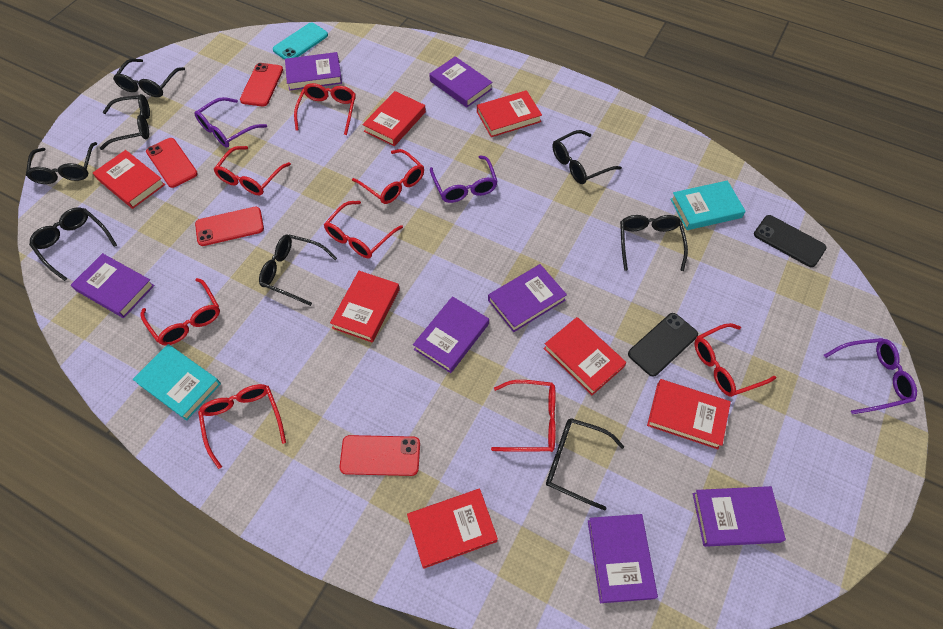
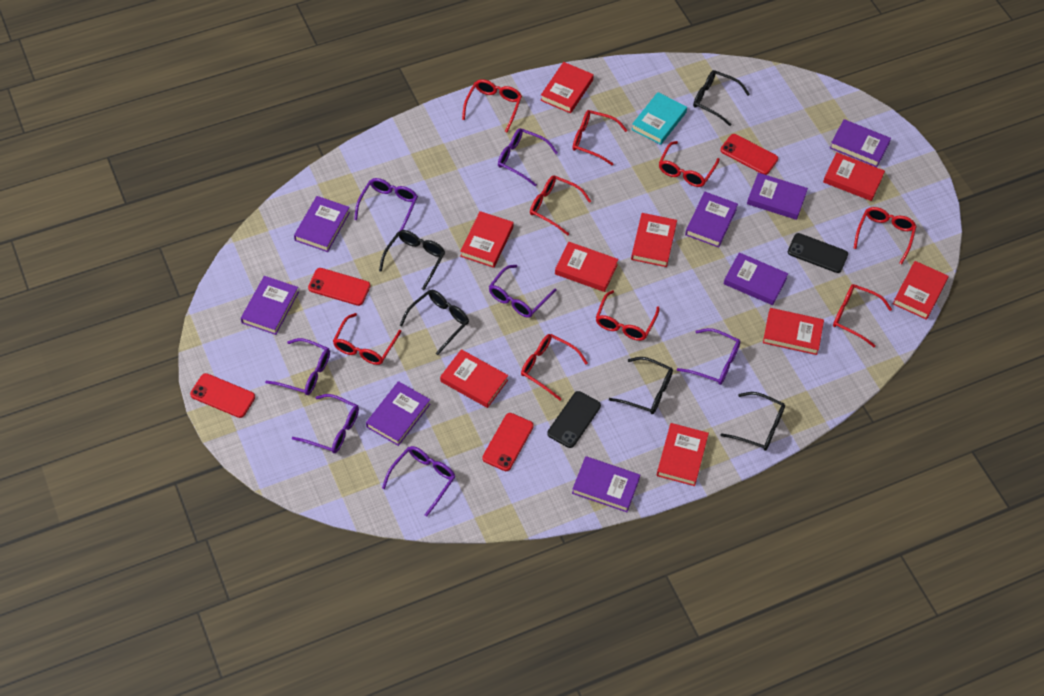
black glasses: [26,142,97,184] [29,207,117,281] [100,94,150,150] [113,59,185,97] [259,234,337,306] [546,418,625,511] [553,130,622,184] [620,215,688,271] = 8 -> [379,230,445,290] [400,290,469,355] [609,357,673,414] [693,70,750,126] [720,392,785,451] = 5
purple book: [71,253,155,318] [285,52,342,91] [413,296,489,373] [429,56,493,108] [488,264,567,332] [588,514,658,603] [693,486,786,547] = 7 -> [241,276,299,335] [294,196,350,252] [366,381,430,446] [572,456,640,512] [685,192,738,248] [723,252,788,305] [747,173,808,220] [830,119,891,167] = 8
purple glasses: [194,97,267,148] [430,155,498,203] [824,338,917,414] = 3 -> [265,338,330,395] [292,394,359,453] [354,178,418,231] [382,446,456,516] [489,265,557,318] [498,128,558,187] [677,328,741,385] = 7
red book: [93,150,165,209] [330,271,400,343] [362,91,426,146] [407,489,498,569] [477,90,542,137] [544,317,626,395] [647,379,731,449] = 7 -> [440,349,508,408] [460,211,514,268] [540,62,594,113] [555,242,618,292] [631,213,677,267] [657,423,709,486] [763,308,824,355] [823,152,885,201] [893,261,949,320] = 9
red glasses: [140,278,220,346] [198,384,286,469] [213,146,291,195] [294,83,356,135] [324,201,403,258] [352,149,424,204] [491,380,556,452] [695,323,777,397] = 8 -> [333,313,402,365] [462,79,522,132] [521,334,588,400] [530,175,591,235] [572,110,627,165] [596,290,660,341] [659,141,720,187] [833,284,892,347] [853,207,917,265] = 9
turquoise book: [133,344,221,421] [670,180,746,230] = 2 -> [631,92,687,145] = 1
turquoise phone: [273,23,328,60] = 1 -> none = 0

